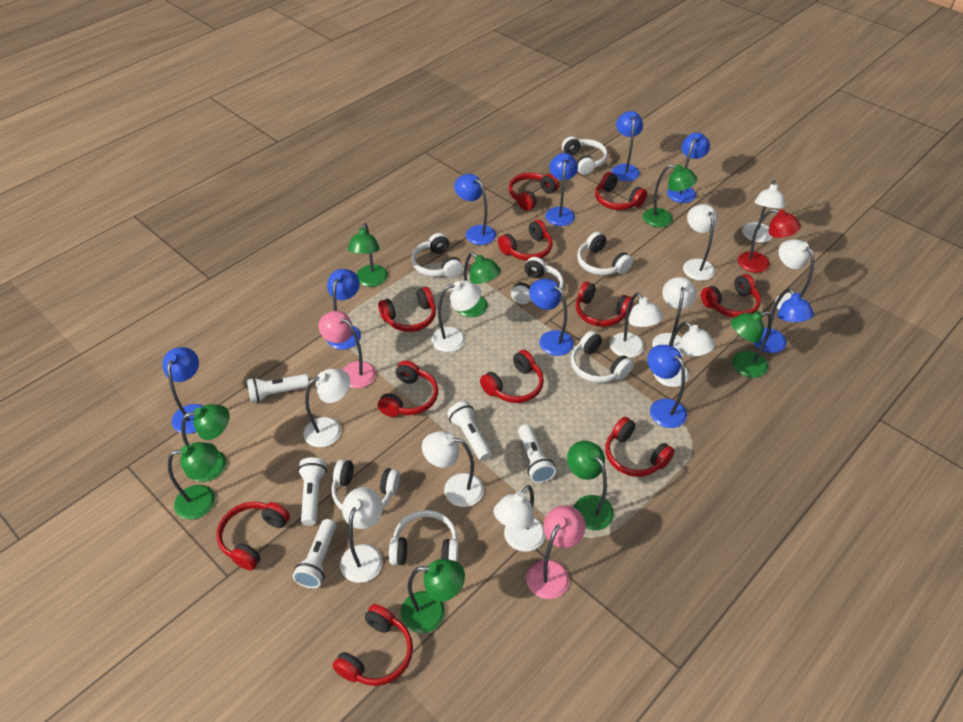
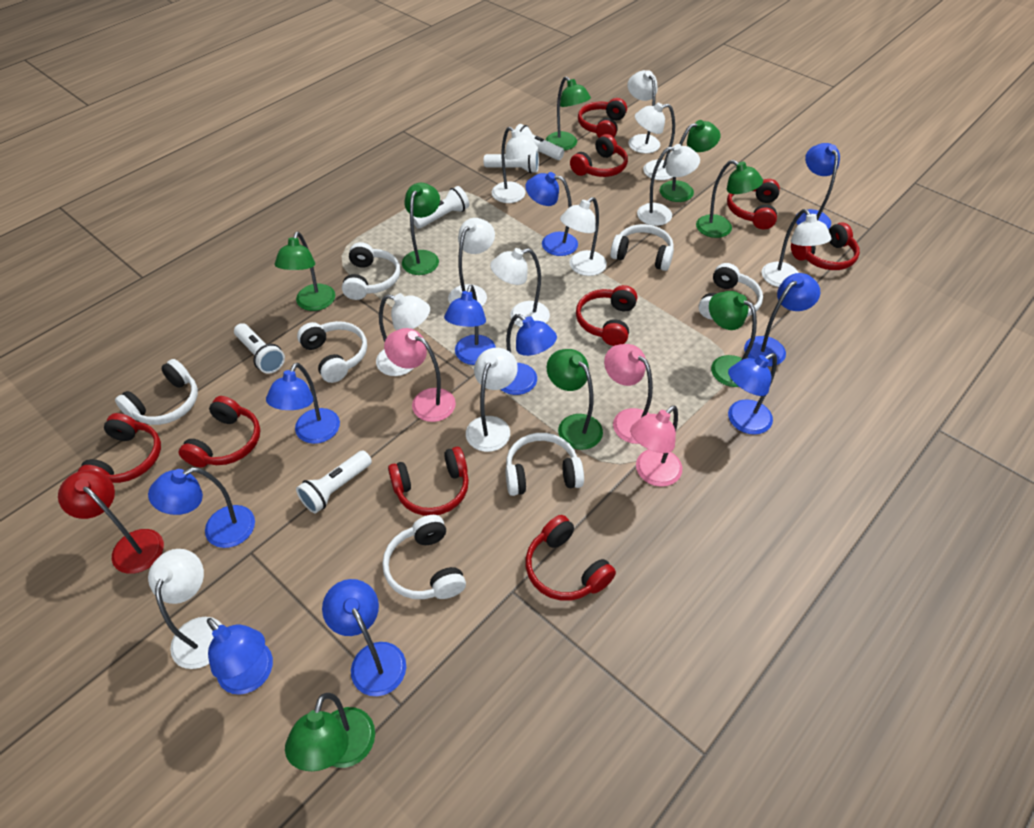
blue lamp: [163,347,203,434] [327,269,361,350] [454,174,496,245] [529,279,574,356] [545,153,578,226] [612,111,643,181] [647,345,687,428] [667,133,710,203] [753,288,814,353] = 9 -> [148,467,255,548] [207,618,273,695] [266,363,340,444] [322,579,406,696] [444,285,496,365] [500,314,557,395] [525,172,578,256] [728,353,777,435] [744,273,820,366] [795,143,840,229] = 10
pink lamp: [318,311,376,388] [526,505,586,599] = 2 -> [384,328,456,422] [604,344,653,444] [630,406,682,487] = 3
red headphones: [217,502,290,571] [333,604,413,686] [378,287,436,332] [378,360,438,417] [480,350,544,403] [498,220,552,261] [509,173,559,211] [576,281,634,327] [595,172,647,210] [605,417,675,477] [701,274,761,318] = 11 -> [77,413,161,483] [179,396,260,468] [388,447,469,516] [525,515,616,601] [570,134,628,177] [576,285,637,346] [578,98,627,138] [727,179,780,229] [791,222,860,270] = 9

